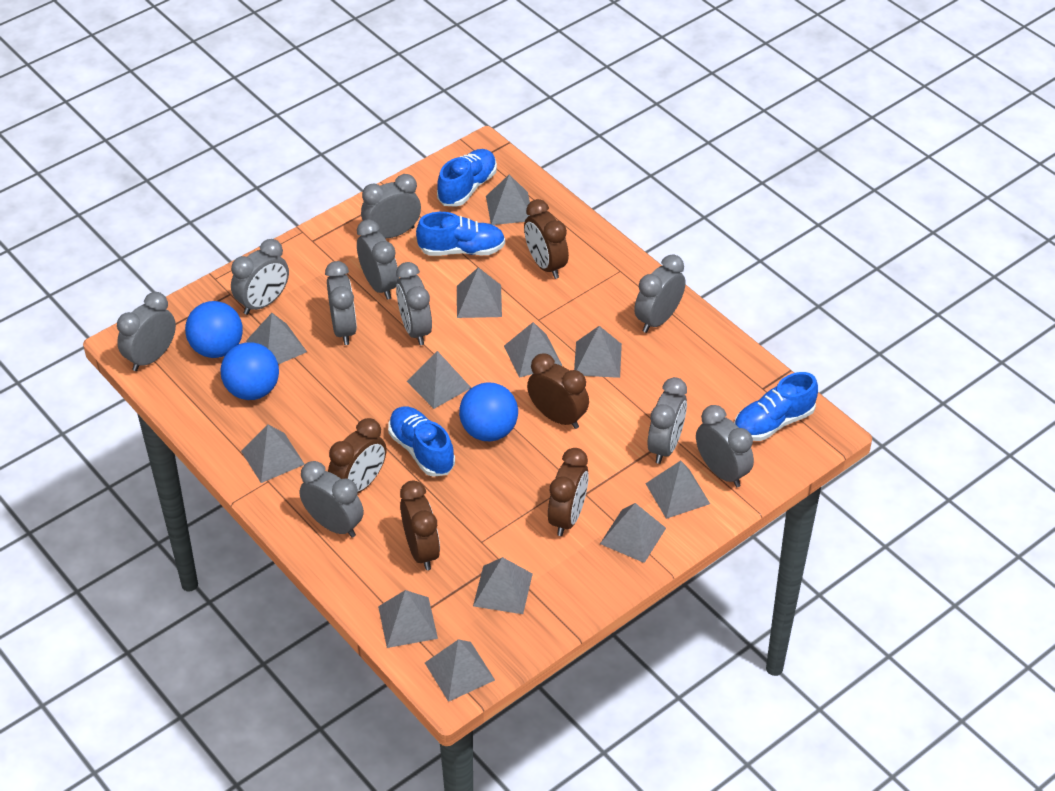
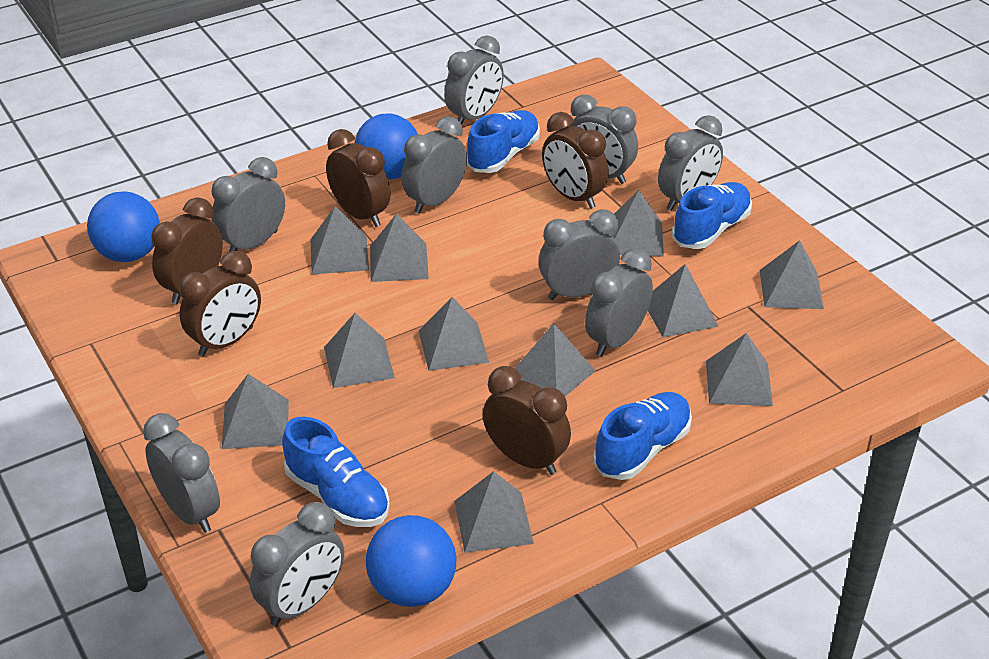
grey clock: [117,292,176,371] [231,239,289,315] [299,461,364,538] [325,261,357,345] [357,219,399,300] [361,174,421,238] [396,262,432,345] [634,255,686,333] [647,377,687,464] [696,405,754,487] = 10 -> [143,413,220,533] [211,157,285,252] [250,502,344,626] [401,116,467,214] [444,35,504,124] [539,209,620,300] [569,94,638,184] [585,248,653,356] [658,115,723,211] = 9
grey pyramid: [241,424,305,483] [246,313,307,364] [378,590,438,648] [407,351,471,409] [425,639,495,702] [457,267,502,318] [473,557,533,614] [486,174,530,225] [504,322,563,378] [574,326,622,378] [600,503,666,563] [645,461,710,519] = 12 -> [222,374,289,449] [310,206,369,274] [324,313,395,388] [370,214,429,282] [419,297,489,371] [454,471,534,553] [514,323,596,396] [612,190,664,257] [648,264,719,337] [706,333,773,406] [760,240,824,309] = 11

